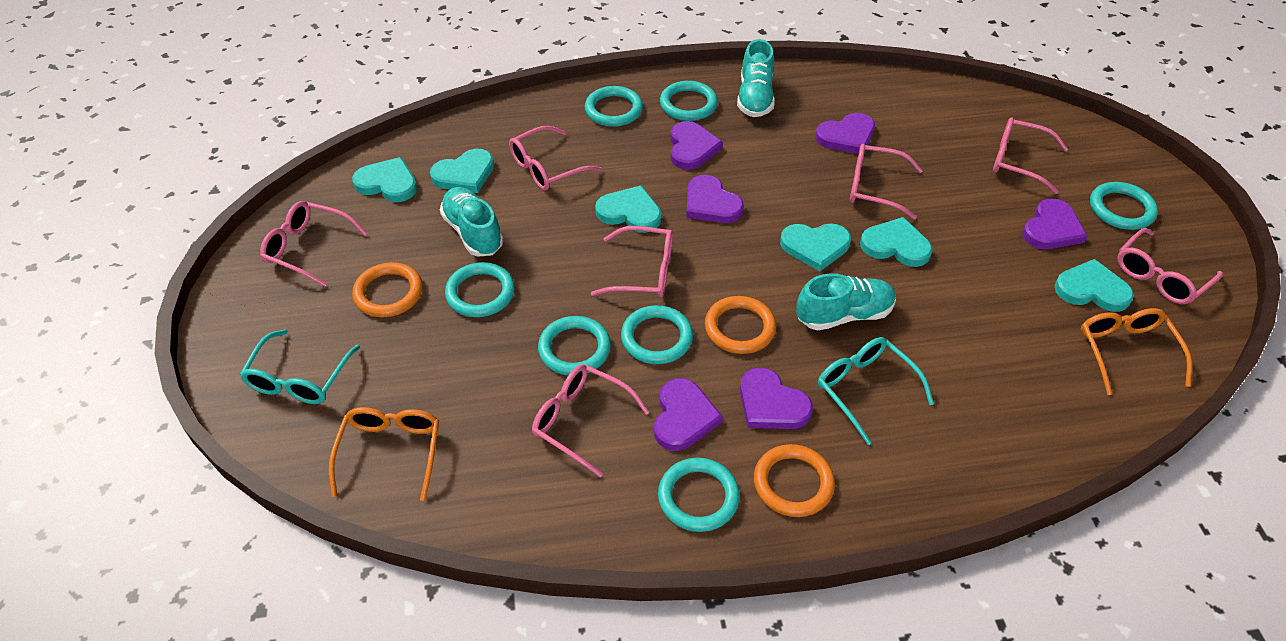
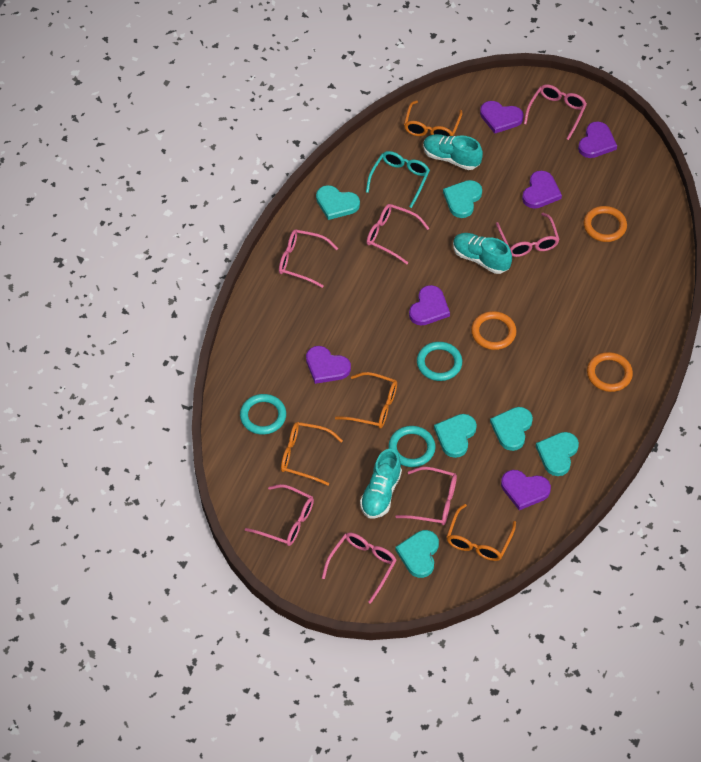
orange glasses: [329,407,439,501] [1080,308,1192,395] = 2 -> [281,422,343,485] [335,372,397,428] [404,100,462,136] [446,504,516,561] = 4
turquoise glasses: [240,329,360,404] [818,337,934,445] = 2 -> [366,151,430,208] = 1
turquoise ring: [445,262,515,317] [538,316,611,375] [585,86,643,127] [621,305,693,364] [658,458,740,532] [660,81,718,121] [1090,182,1158,230] = 7 -> [240,394,286,435] [389,426,435,467] [417,342,462,381] = 3

